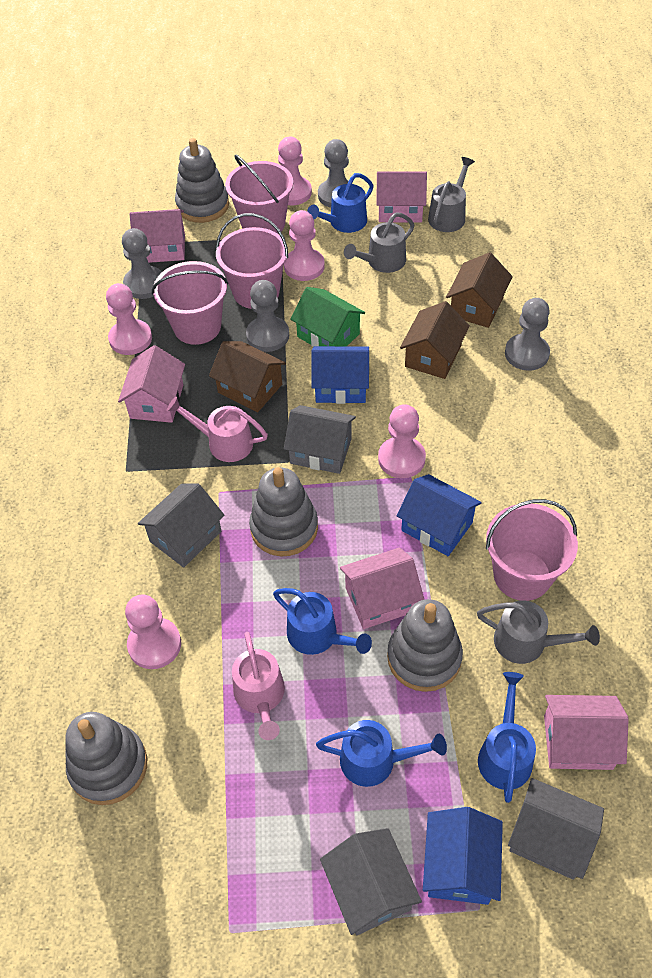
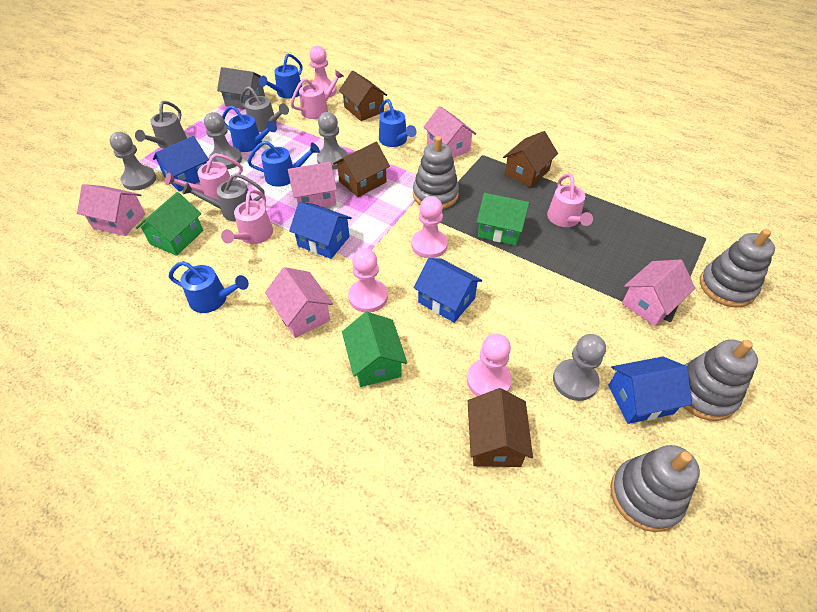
blue house: [311,346,369,404] [397,474,482,556] [423,807,503,905] = 3 -> [153,136,209,192] [289,202,352,259] [414,258,482,323] [608,356,692,424] = 4
blue watering can: [273,588,372,655] [307,173,373,233] [316,720,447,787] [478,672,536,803] = 4 -> [168,261,249,313] [222,106,277,152] [248,141,320,187] [259,54,302,98] [379,99,417,147] = 5
brown house: [209,341,286,413] [400,301,470,379] [446,252,513,328] = 3 -> [333,142,390,197] [339,71,387,121] [468,388,533,467] [503,131,558,187] = 4
green house: [290,287,365,347] = 1 -> [136,192,203,256] [342,312,407,387] [477,193,530,246] = 3
grey house: [138,484,225,568] [284,405,356,474] [320,828,422,935] [508,778,604,880] = 4 -> [217,67,265,109] = 1
pink bucket: [152,261,228,345] [216,213,288,309] [225,155,293,234] [486,499,578,601] = 4 -> none = 0
pink pawn: [106,283,152,355] [125,594,181,669] [278,137,312,205] [284,210,325,281] [378,404,426,478] = 5 -> [310,46,337,98] [348,248,388,313] [411,196,448,258] [467,333,512,396] = 4
pink watering can: [167,397,268,462] [232,632,285,740] = 2 -> [165,153,243,200] [221,189,273,244] [290,70,344,119] [547,173,593,227] = 4

